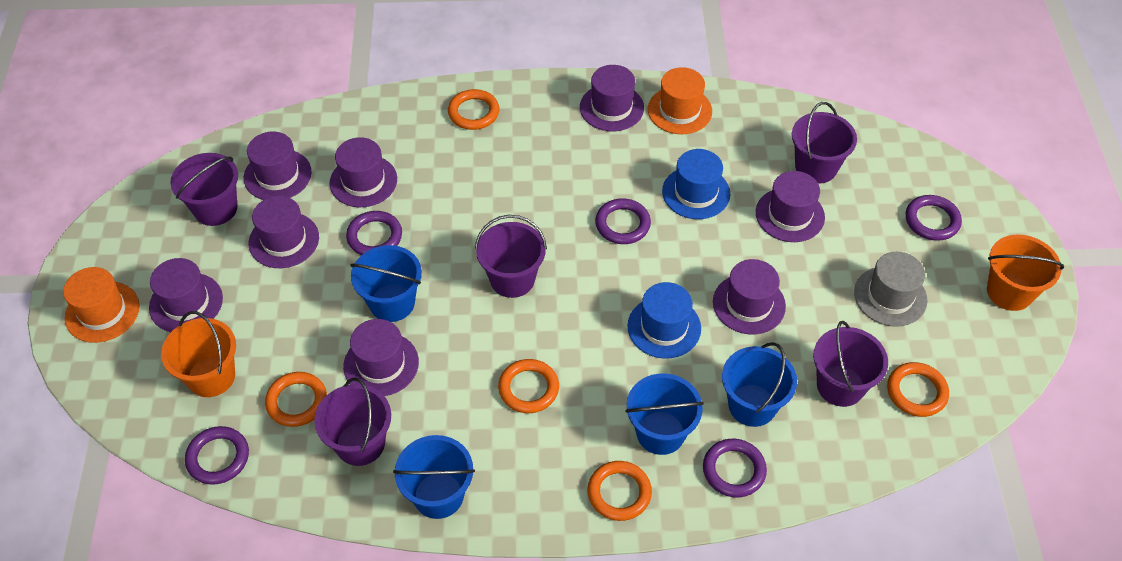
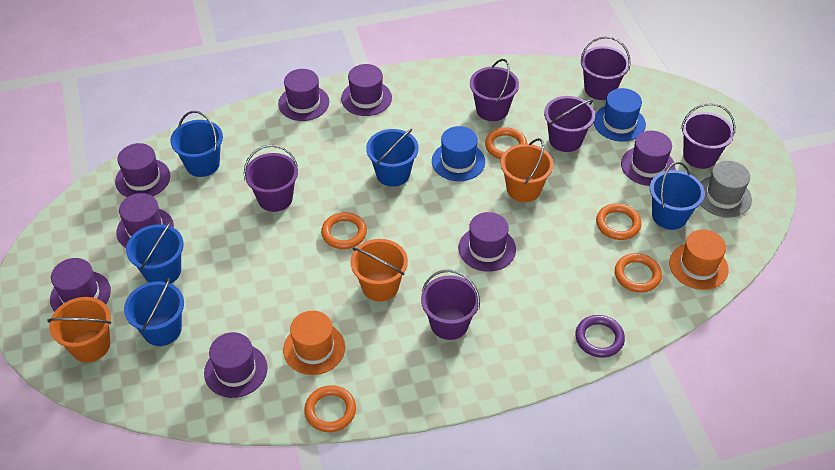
blue bucket: [350,245,422,322] [393,435,475,519] [625,373,704,455] [722,342,797,427] = 4 -> [124,278,184,346] [126,221,184,284] [170,111,223,177] [366,129,419,187] [650,162,705,230] = 5
orange bucket: [161,311,236,397] [987,235,1064,311] = 2 -> [47,297,111,362] [351,239,408,302] [501,138,554,202] = 3
purple bucket: [170,153,238,226] [314,378,391,466] [475,215,547,298] [792,102,857,184] [813,321,888,407] = 5 -> [244,145,298,212] [421,270,480,340] [470,59,519,121] [544,96,595,152] [581,36,631,100] [681,103,735,169] = 6
purple ring: [185,426,249,485] [346,211,402,255] [595,199,651,244] [703,439,767,497] [906,195,962,241] = 5 -> [575,315,625,358] = 1

